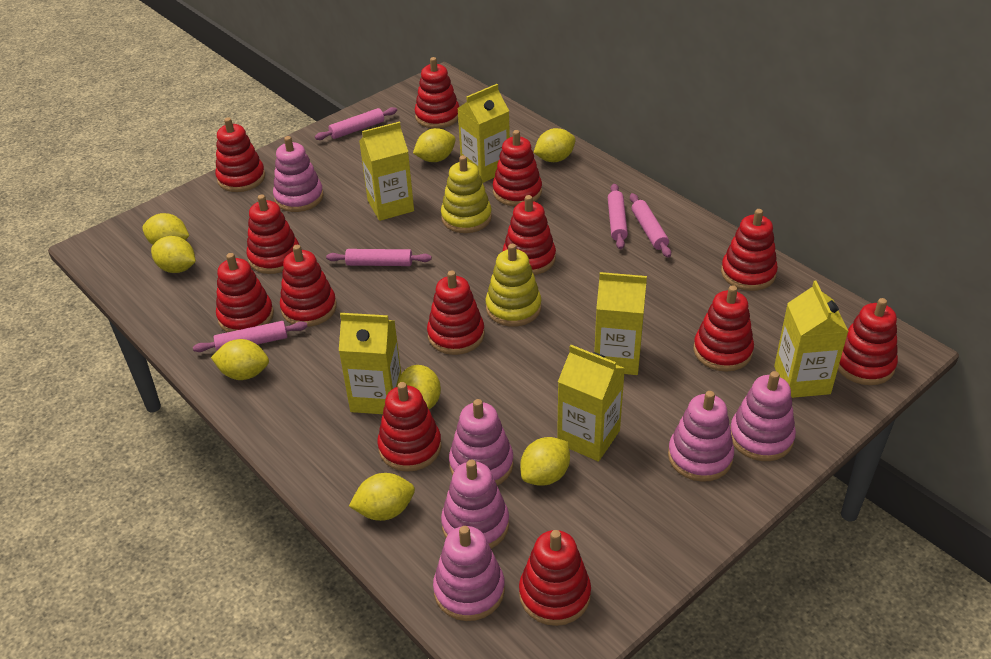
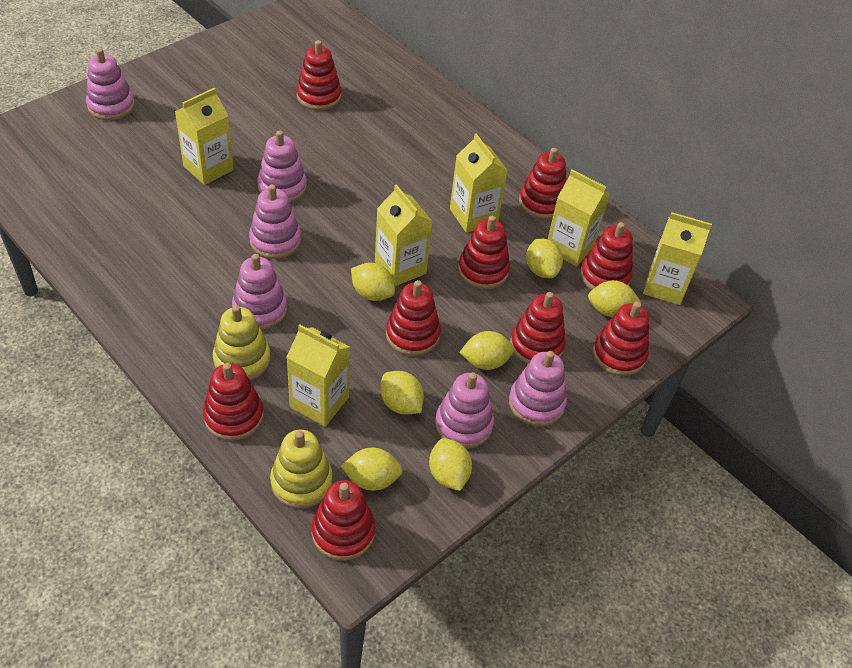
pink rolling pin: [193,321,308,352] [315,107,397,140] [326,249,432,266] [608,184,628,249] [630,193,671,258] = 5 -> none = 0
red stacking toy: [215,117,265,192] [216,253,274,332] [247,194,299,274] [280,245,337,327] [377,382,442,472] [415,57,459,129] [427,270,484,355] [493,130,542,206] [503,195,556,275] [519,530,591,626] [693,285,754,372] [721,209,778,291] [838,298,898,385] = 13 -> [203,363,264,441] [296,40,341,110] [312,480,375,561] [386,280,441,356] [458,216,510,289] [510,292,566,364] [519,148,567,219] [580,222,633,290] [593,301,649,376] = 9
yellow lemon: [142,213,189,245] [151,236,196,273] [211,339,269,380] [349,473,415,521] [398,365,441,409] [413,128,456,162] [520,437,570,486] [534,128,576,162] = 8 -> [340,448,403,491] [351,263,395,301] [380,371,424,415] [429,438,472,491] [459,331,515,370] [526,239,563,278] [588,280,641,317] = 7

